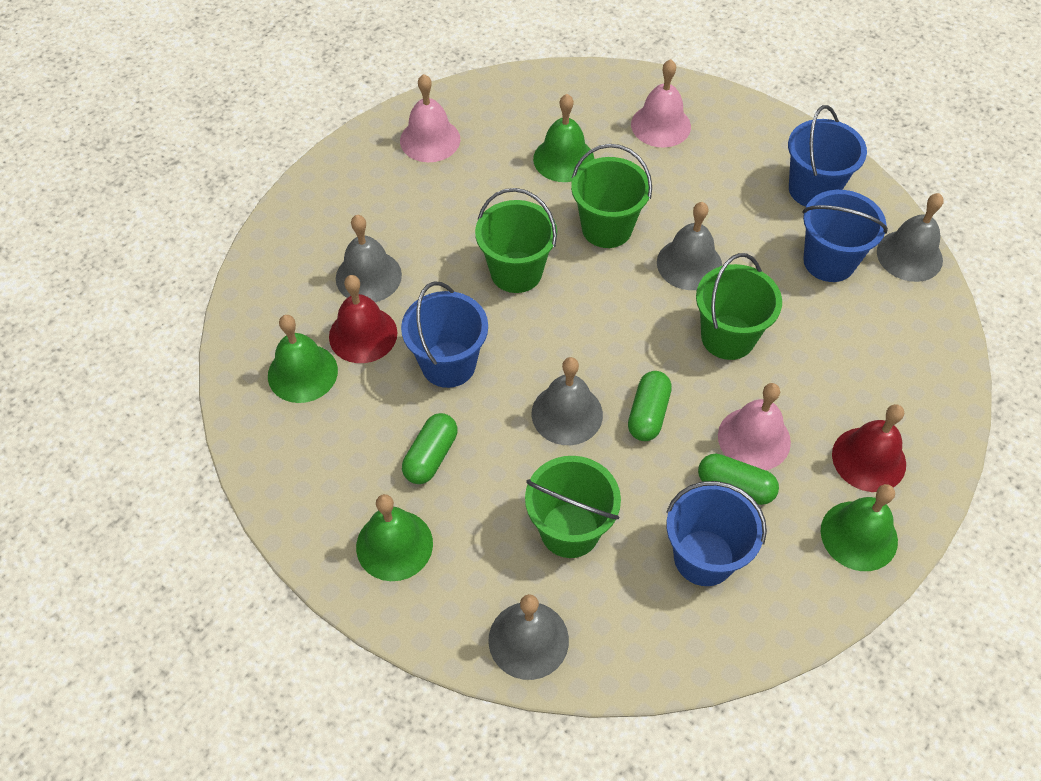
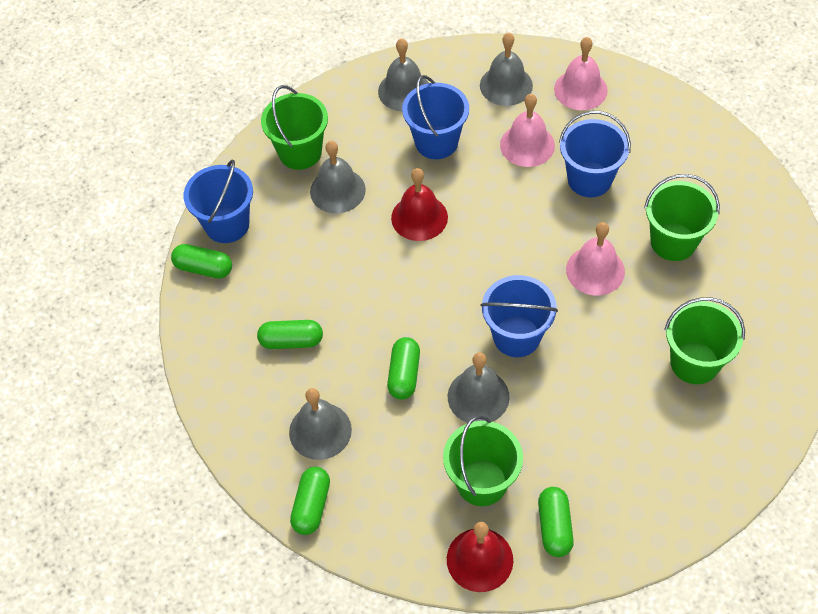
green bell: [268,315,338,403] [356,494,433,581] [533,94,594,182] [821,484,898,571] = 4 -> none = 0
green capsule: [402,413,457,484] [628,371,672,441] [698,454,779,505] = 3 -> [171,244,232,279] [257,320,323,349] [290,467,330,535] [387,337,420,399] [538,487,574,557] = 5

